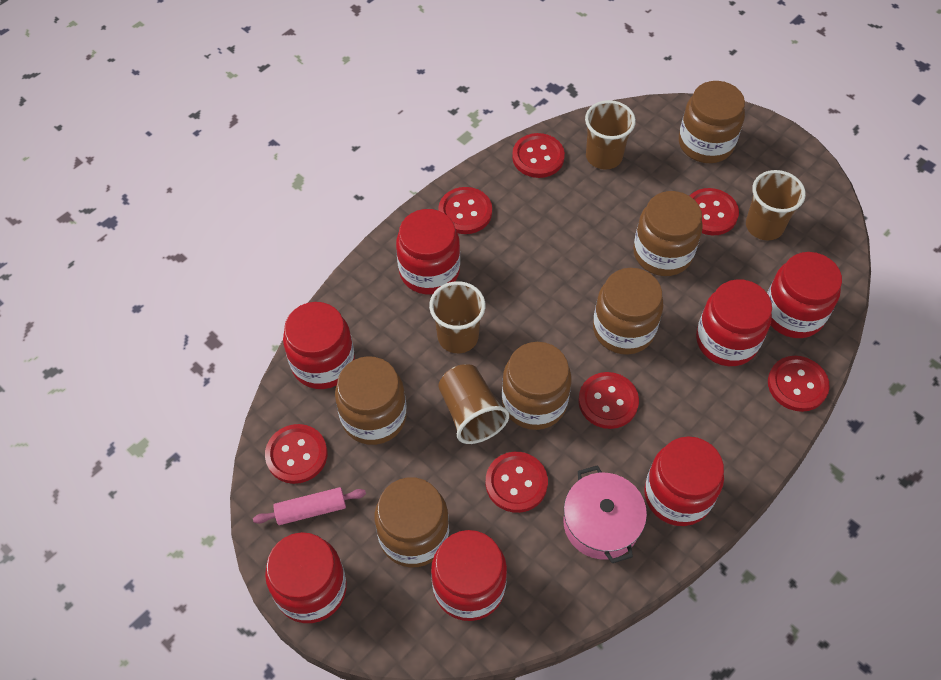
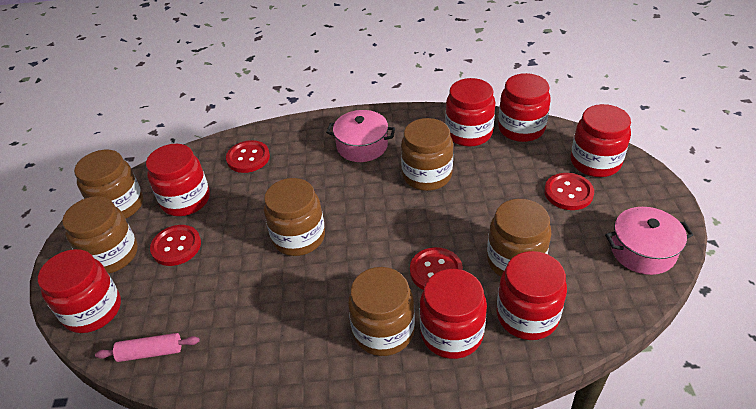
brown cup: [429,281,485,353] [438,364,509,444] [585,100,636,170] [746,170,806,240] = 4 -> none = 0
pink pot: [563,465,647,563] = 1 -> [326,110,395,162] [605,207,693,275] = 2
red button: [265,424,327,484] [438,187,492,234] [485,452,548,513] [512,133,565,178] [578,372,639,429] [690,188,739,235] [768,356,830,412] = 7 -> [150,225,201,266] [226,140,270,173] [410,247,463,290] [544,173,594,210] = 4

